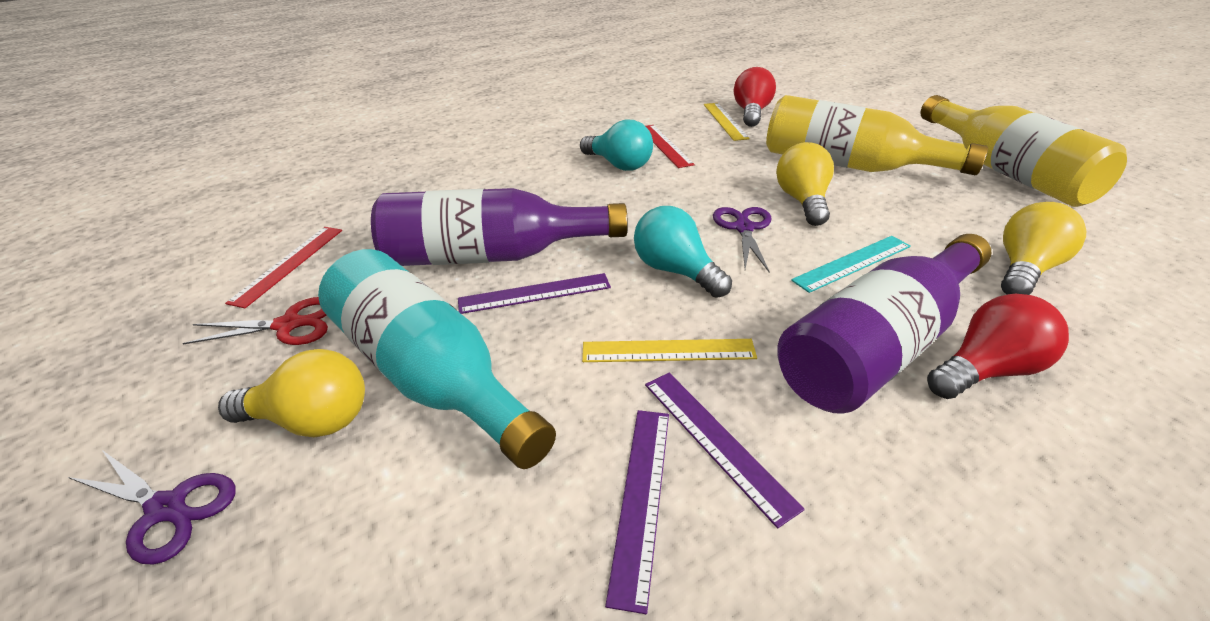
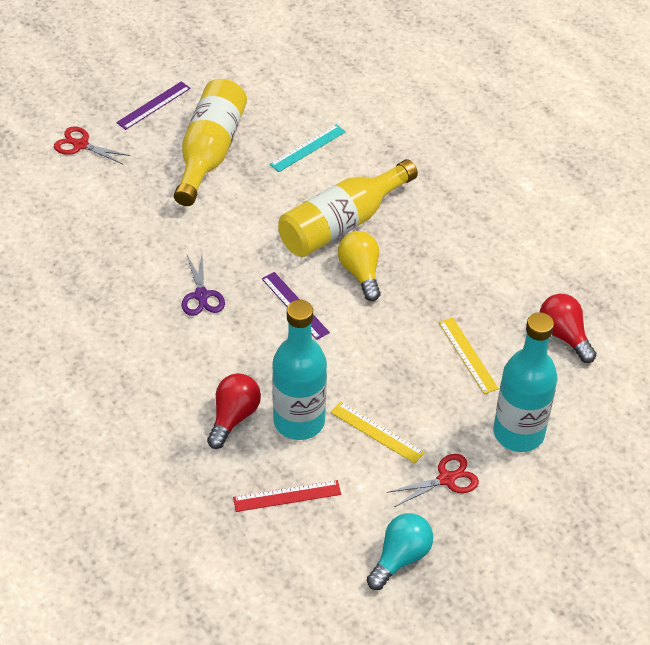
purple bottle: [371,188,628,266] [777,234,992,414] = 2 -> none = 0
purple ruler: [458,273,611,314] [605,410,669,614] [645,373,805,528] = 3 -> [116,81,191,130] [262,272,330,340] = 2
purple scissors: [68,449,236,565] [713,207,771,273] = 2 -> [182,255,225,316] = 1
red ruler: [225,227,342,308] [646,125,695,168] = 2 -> [233,480,341,512] = 1
red scissors: [183,297,328,345] = 1 -> [54,126,130,164] [387,454,479,507] = 2
turquoise bottle: [318,249,556,469] = 1 -> [272,300,327,440] [493,312,557,452] = 2
turquoise light bulb: [580,120,653,171] [634,206,732,298] = 2 -> [367,513,433,590] = 1
yellow light bulb: [218,349,365,438] [776,142,834,226] [1001,202,1086,295] = 3 -> [338,231,381,301] = 1

